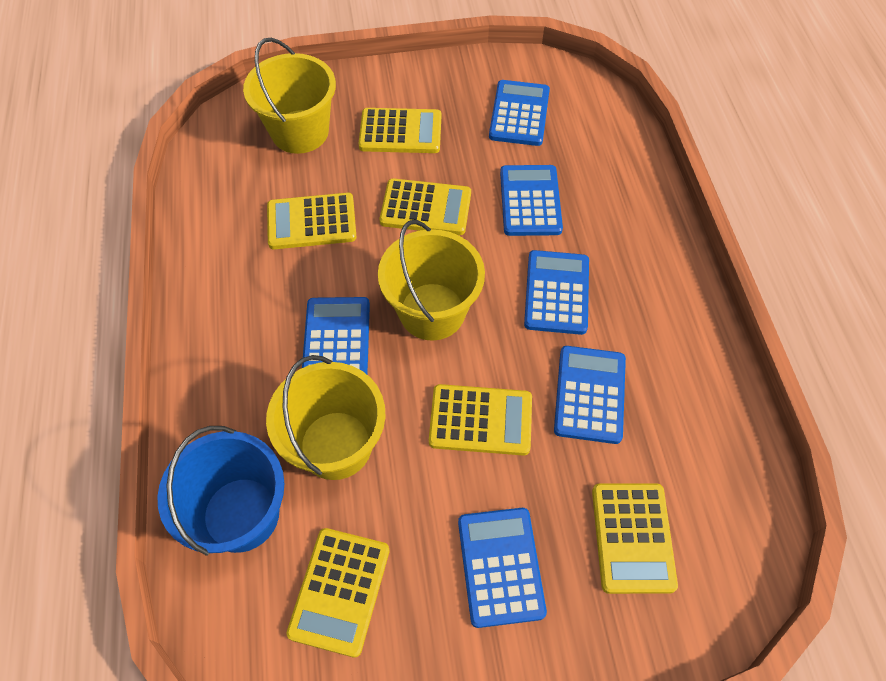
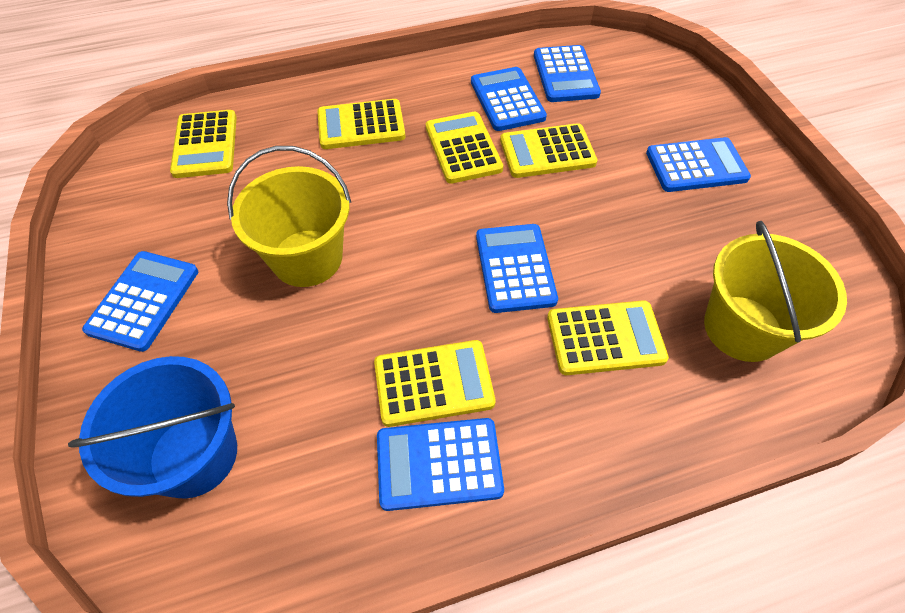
yellow bucket: [243,38,336,154] [266,355,386,480] [378,220,485,341] = 3 -> [227,146,351,287] [704,221,847,362] = 2

